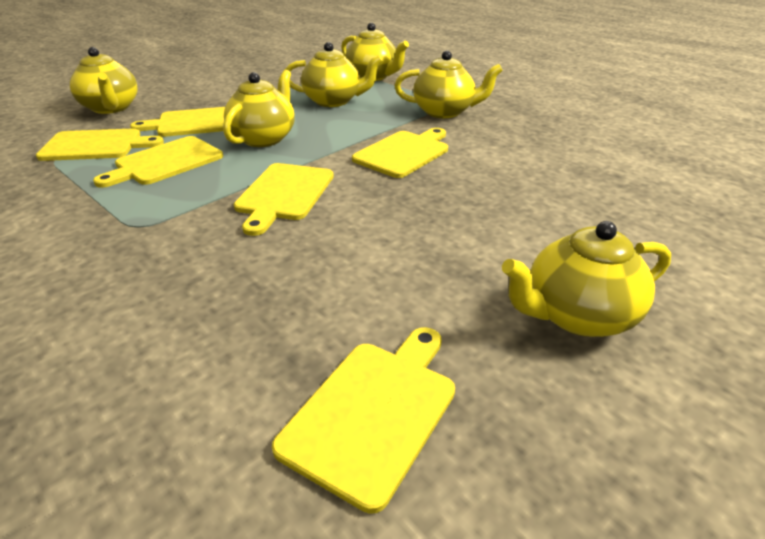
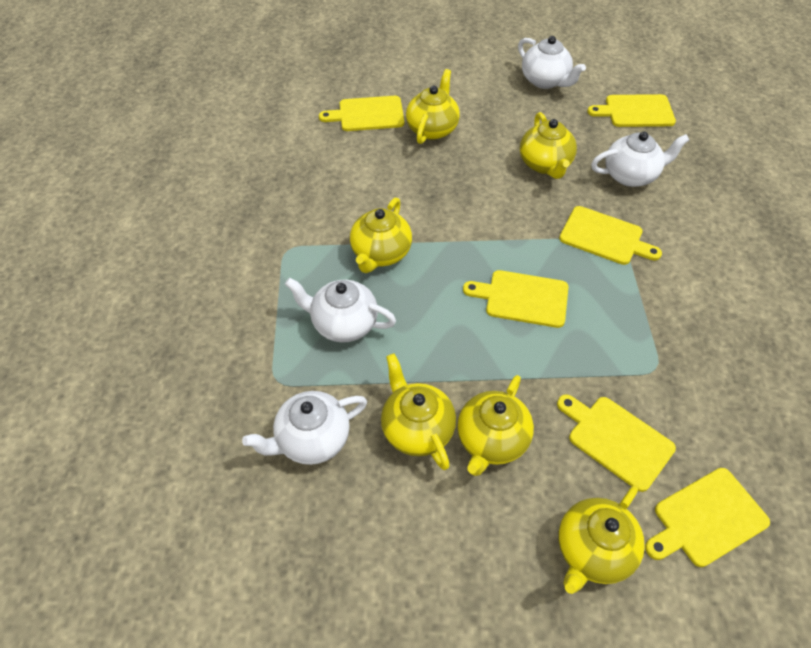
white teapot: none = 0 -> [242,391,367,465] [285,278,396,342] [518,36,586,89] [591,131,689,187] = 4

